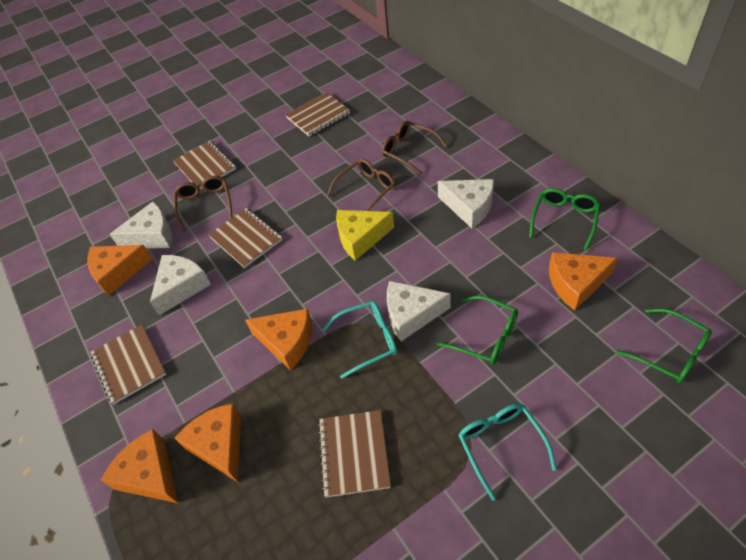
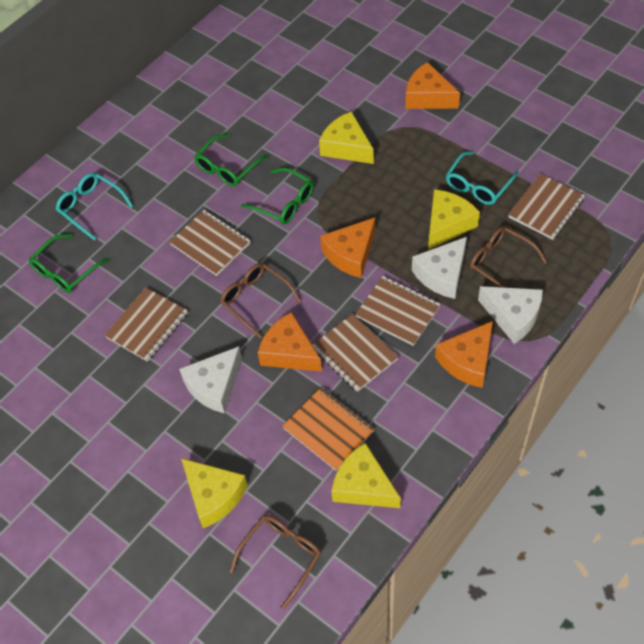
orange cheese: [87,245,152,296] [101,429,178,503] [175,404,241,482] [245,308,312,370] [549,252,618,311] = 5 -> [258,312,322,372] [320,218,375,278] [405,62,460,109] [435,321,493,388] = 4
orange notebook: none = 0 -> [282,388,374,471] = 1
white cheese: [110,202,172,248] [150,255,211,316] [387,281,451,341] [438,179,494,228] = 4 -> [179,346,242,413] [412,237,467,299] [478,286,543,344] = 3
yellow cheese: [336,210,394,261] = 1 -> [181,458,248,528] [319,111,374,164] [331,443,401,508] [428,189,480,250] = 4

